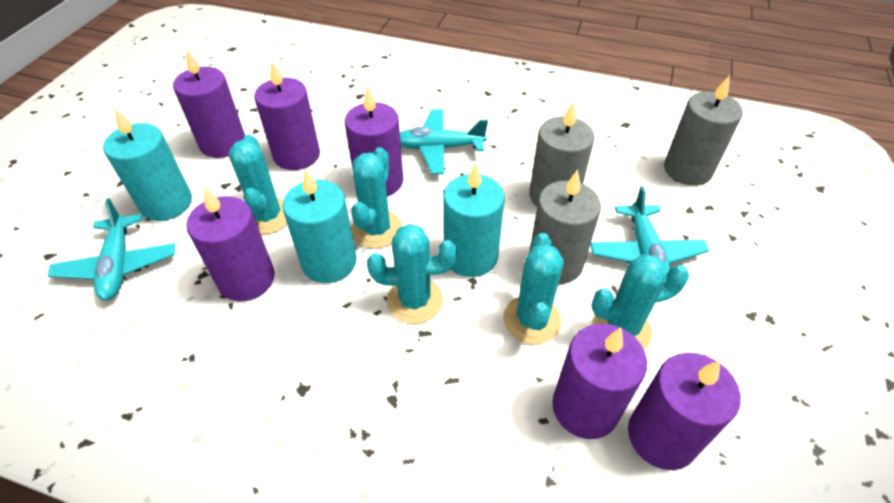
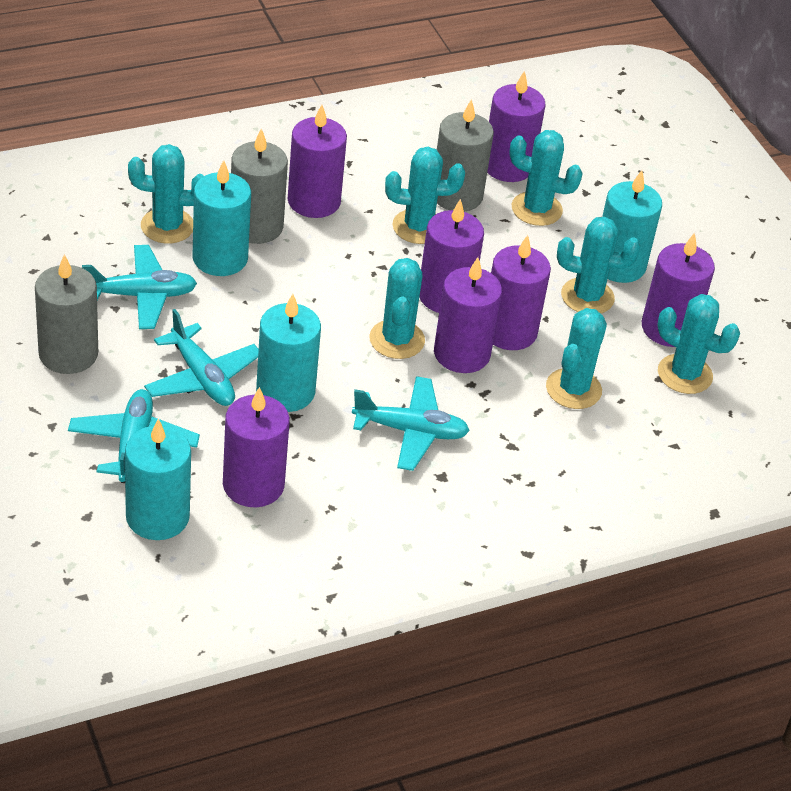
purple candle: [173,49,245,158] [186,187,275,302] [254,61,320,170] [345,86,403,196] [552,324,647,439] [628,353,741,470] = 6 -> [223,387,290,507] [288,105,347,218] [420,199,484,313] [434,257,502,373] [487,70,546,182] [491,235,551,350] [642,233,715,347] = 7
turquoise cactus: [229,135,287,235] [351,147,402,249] [367,224,457,324] [503,233,564,344] [591,254,689,350] = 5 -> [128,144,204,243] [369,258,425,359] [385,147,465,244] [509,130,583,226] [546,308,607,409] [557,217,640,313] [657,294,740,394] = 7
turquoise candle: [103,109,192,221] [282,169,357,283] [443,163,505,277] = 3 -> [125,419,191,540] [193,160,251,276] [256,294,321,412] [602,170,662,283] = 4
turquoise plane: [48,198,175,300] [400,109,488,174] [590,186,709,273] = 3 -> [68,389,200,483] [82,245,197,329] [144,309,259,406] [352,376,470,471] = 4

